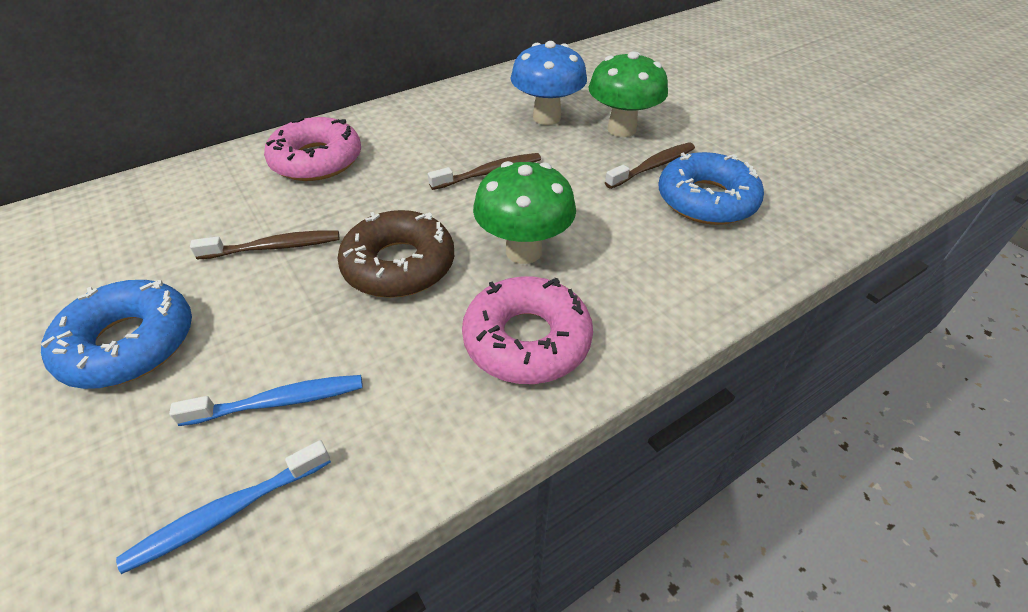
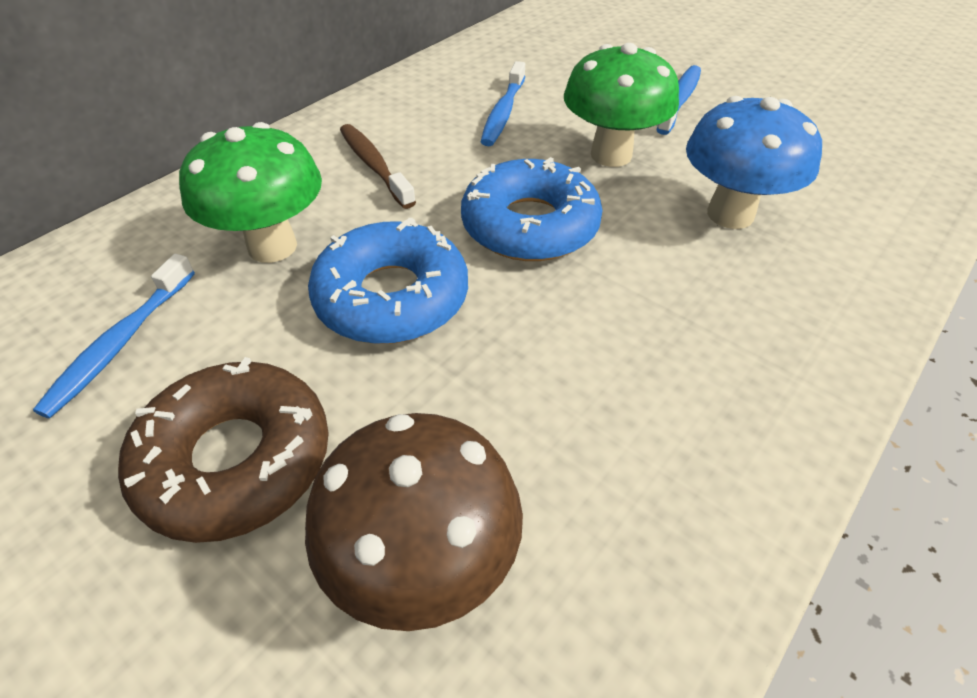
blue toothbrush: [116,440,331,574] [169,375,363,426] = 2 -> [33,254,195,418] [481,61,525,146] [656,65,701,135] = 3
brown mushroom: none = 0 -> [305,413,523,631] = 1
brown toothbrush: [190,230,339,260] [428,153,541,190] [605,142,695,189] = 3 -> [340,124,416,209] = 1
pink donut: [264,116,361,181] [462,276,593,384] = 2 -> none = 0

